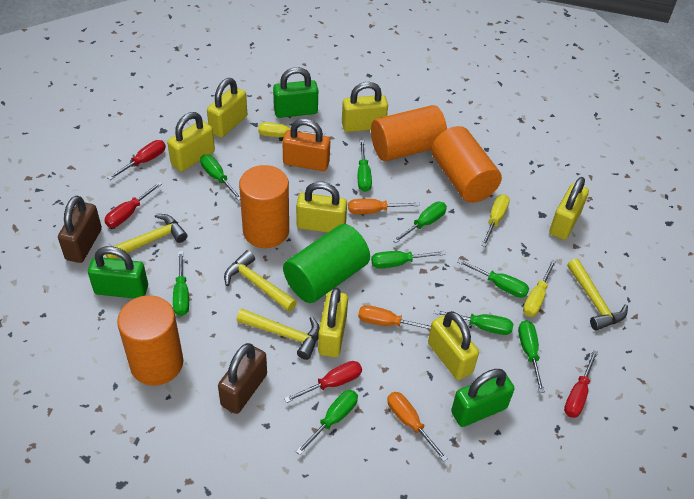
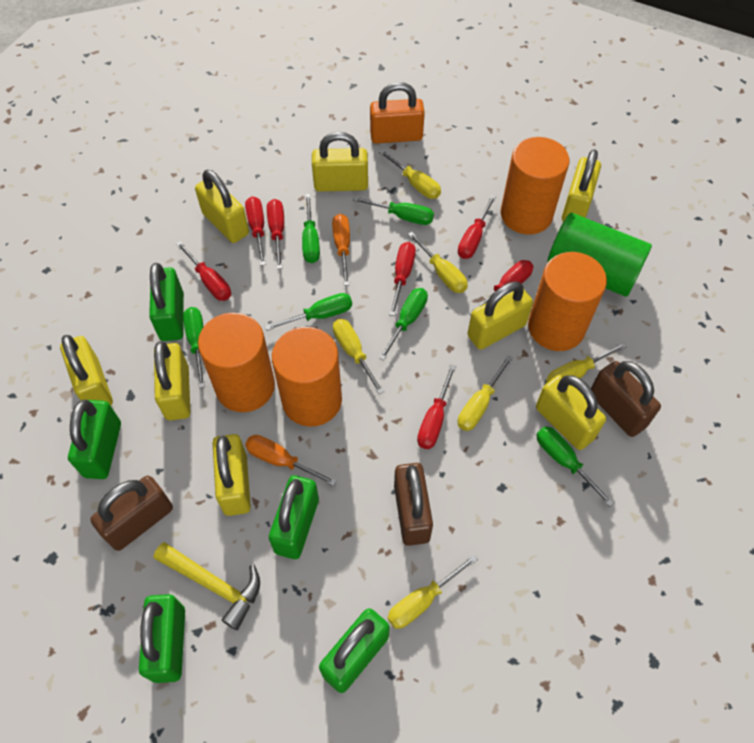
brown padlock: [58,195,102,263] [218,343,267,414] = 2 -> [90,475,173,551] [394,463,433,546] [591,361,661,437] = 3
green padlock: [88,246,148,299] [273,67,318,118] [451,369,515,427] = 3 -> [68,400,121,479] [139,594,185,683] [149,263,184,341] [269,475,319,559] [319,608,390,693] = 5
green screwdriver: [173,251,189,316] [200,154,240,201] [296,390,358,455] [358,140,372,192] [371,251,446,269] [393,202,447,243] [434,309,513,335] [457,259,529,298] [518,320,545,393] = 9 -> [183,307,205,388] [265,293,352,331] [302,194,320,263] [352,196,434,225] [379,288,428,360] [537,426,614,507] = 6
orange screwdriver: [348,199,420,214] [358,305,431,329] [387,392,448,462] = 3 -> [245,435,337,486] [332,214,350,286] = 2
red screwdriver: [104,182,162,227] [107,140,166,180] [284,361,362,403] [564,350,598,418] = 4 -> [176,241,231,301] [245,196,266,266] [267,199,284,269] [389,242,416,316] [417,364,456,449] [458,195,496,259] [468,260,533,315] = 7
yellow hammer: [105,214,188,259] [224,250,297,312] [237,309,320,360] [567,258,628,331] = 4 -> [153,543,260,630] = 1
yellow padlock: [167,112,215,172] [207,78,247,138] [296,182,347,233] [318,287,348,357] [342,82,388,132] [428,311,479,380] [549,177,589,240] = 7 -> [60,335,113,405] [154,341,190,421] [195,170,249,243] [212,434,251,516] [312,132,368,192] [468,282,533,350] [536,375,606,450] [562,149,601,222] = 8
yellow screwdriver: [258,122,325,137] [481,194,510,247] [523,260,556,317] = 3 -> [333,319,384,394] [379,150,441,199] [387,554,478,629] [408,232,468,293] [458,355,513,431] [546,342,627,383] = 6

